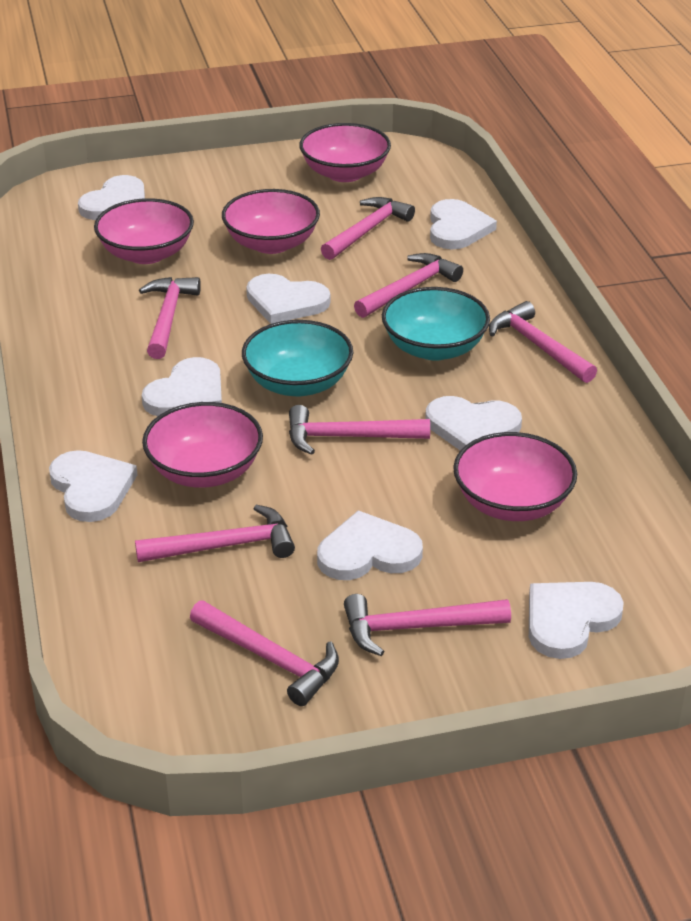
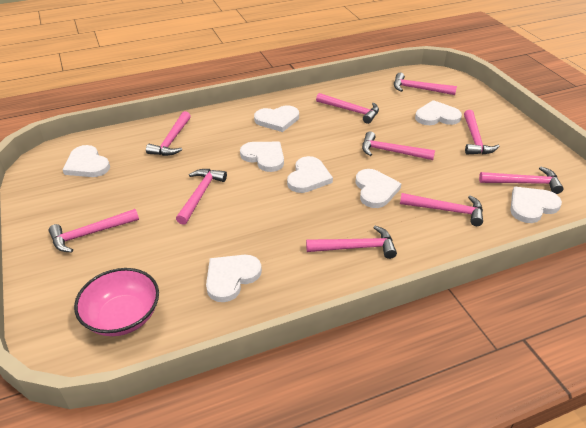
pink bowl: [94,198,194,264] [142,402,263,488] [222,189,320,254] [299,123,391,182] [453,432,577,521] = 5 -> [74,268,159,336] = 1
pink hammer: [135,505,295,562] [139,277,201,359] [190,600,339,706] [289,405,430,455] [321,197,415,260] [344,594,511,656] [354,253,463,318] [489,301,597,383] = 8 -> [49,209,139,252] [146,111,191,156] [176,169,227,225] [306,225,397,259] [316,93,379,124] [362,131,435,160] [394,73,457,95] [400,193,483,226] [464,110,500,155] [479,166,564,194] = 10
turquoise bowl: [242,320,353,397] [382,287,490,361] = 2 -> none = 0

